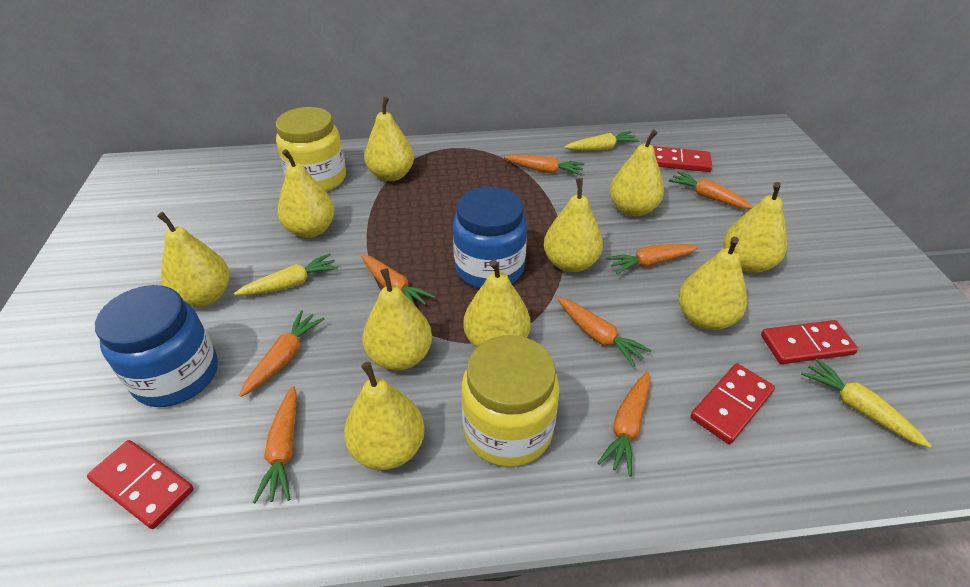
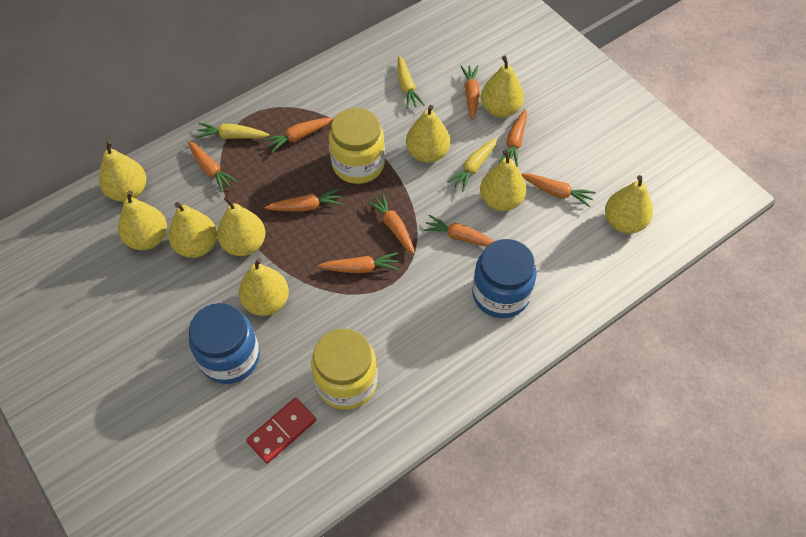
orange carrot: [239,310,324,397] [253,386,297,503] [361,255,435,305] [504,155,585,175] [557,297,652,367] [597,371,650,477] [606,244,699,274] [669,171,753,209] = 8 -> [188,141,238,192] [263,118,333,153] [265,189,343,212] [318,253,399,273] [366,193,415,254] [423,215,494,247] [460,65,480,120] [499,109,527,167] [521,173,596,207] = 9
red domino: [87,440,194,529] [653,146,712,172] [690,363,775,444] [761,320,858,364] = 4 -> [246,398,316,464] = 1
yellow pear: [157,212,230,307] [278,149,335,238] [344,362,425,470] [362,268,432,370] [364,97,414,181] [463,259,531,348] [544,178,603,272] [610,130,664,217] [678,237,747,330] [723,182,787,273] = 10 -> [99,140,146,202] [118,190,167,250] [168,202,217,258] [217,196,265,256] [239,258,289,316] [406,105,450,163] [480,150,526,211] [481,56,524,118] [605,175,653,234] = 9

